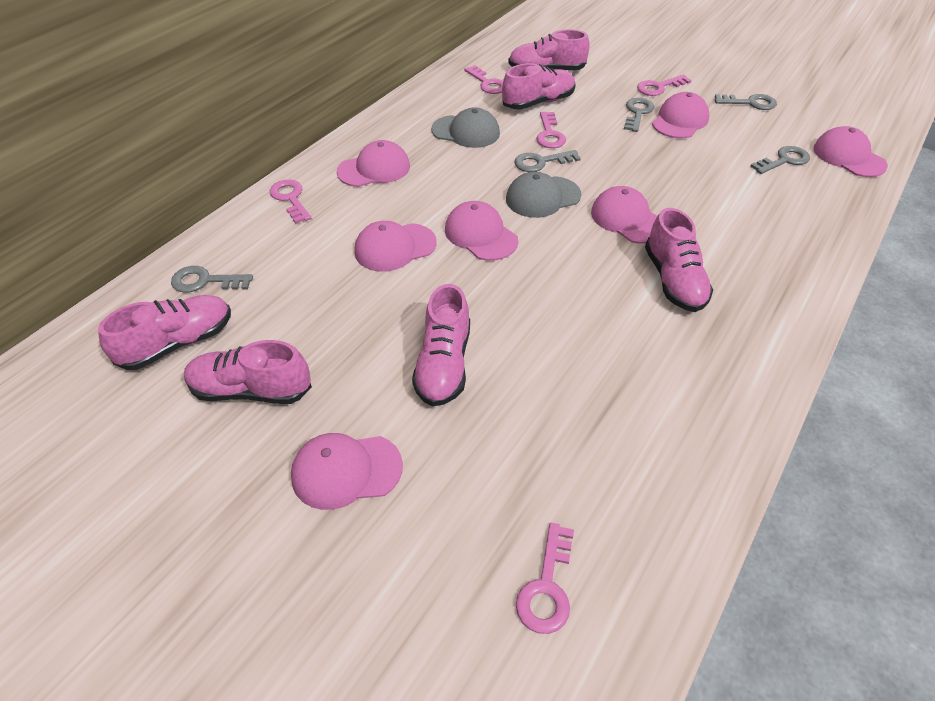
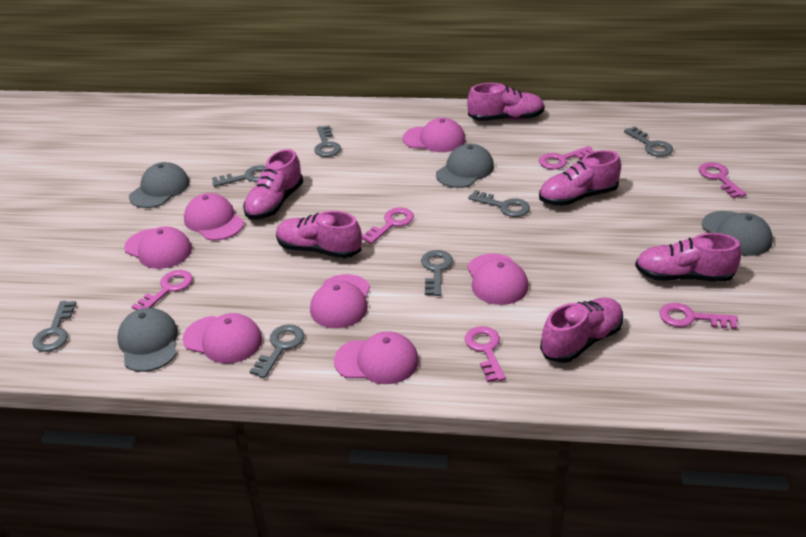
grey cap: [431,107,500,148] [506,172,581,218] = 2 -> [117,308,178,372] [129,162,189,208] [436,144,494,188] [702,211,773,256] = 4
grey key: [171,266,253,293] [514,150,581,172] [624,98,655,132] [715,94,777,110] [750,146,810,174] = 5 -> [33,301,76,352] [212,165,266,187] [250,324,304,378] [314,125,341,157] [421,250,453,296] [468,190,530,217] [624,126,673,157] = 7
pink key: [270,180,311,224] [464,65,503,94] [516,523,574,634] [536,112,566,148] [637,75,691,96] = 5 -> [131,270,193,310] [362,208,414,244] [465,326,506,382] [539,146,595,170] [659,303,738,329] [699,162,746,198] = 6

